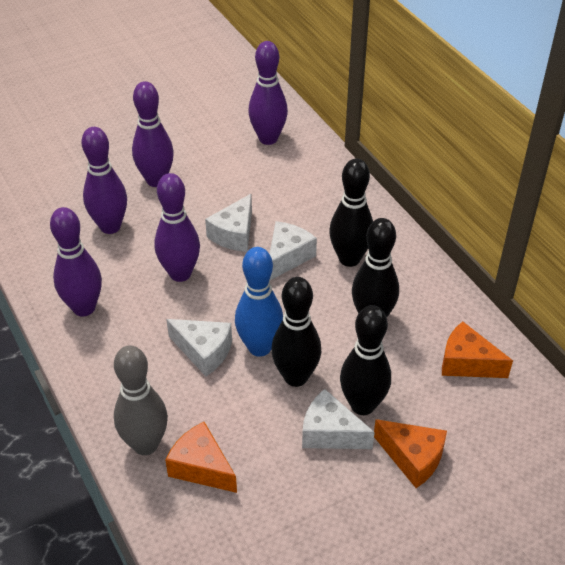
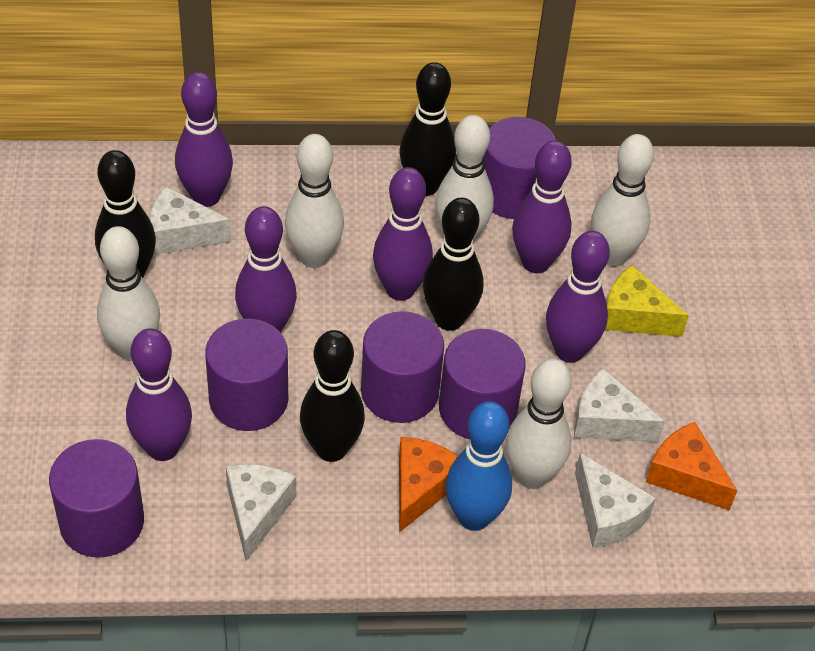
grey bowling pin: [114,345,168,455] = 1 -> none = 0
orange cheese: [165,422,237,493] [374,419,447,488] [442,321,513,378] = 3 -> [399,437,458,532] [646,422,737,511] = 2
purple bowling pin: [50,207,102,317] [82,127,127,234] [132,81,174,187] [154,173,200,282] [248,41,288,145] = 5 -> [126,328,192,461] [175,72,233,207] [235,206,297,333] [373,167,433,301] [512,141,572,273] [546,231,610,363] = 6
purple cylinder: none = 0 -> [49,439,144,558] [205,319,288,431] [361,311,444,423] [439,329,526,439] [484,117,556,219] = 5
white bowling pin: none = 0 -> [97,226,160,361] [285,134,344,268] [435,115,494,242] [506,359,571,489] [591,134,654,266] = 5
yellow cheese: none = 0 -> [605,265,689,337] = 1

